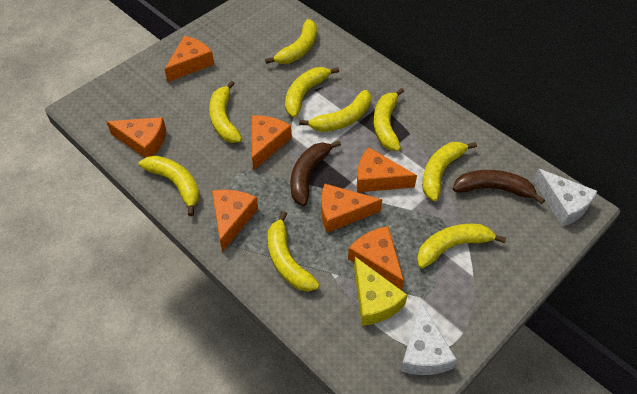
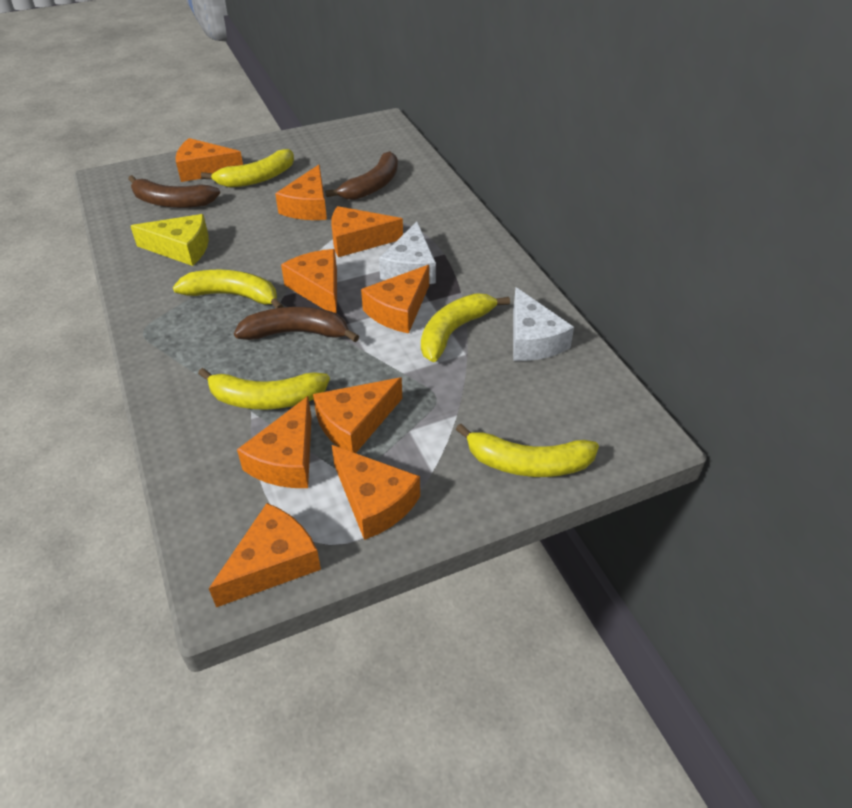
brown banana: [290,141,341,206] [453,170,545,204] = 2 -> [128,175,220,208] [234,307,359,342] [325,151,398,200] = 3
orange cheese: [106,117,166,158] [164,36,214,82] [212,190,258,252] [252,115,292,171] [321,184,382,233] [348,226,404,290] [357,147,417,192] = 7 -> [176,138,243,182] [209,503,321,607] [237,396,311,488] [275,165,327,220] [281,249,337,313] [313,378,402,453] [331,206,403,257] [332,445,420,540] [361,265,429,333] = 9
yellow banana: [139,155,200,216] [209,81,242,143] [265,19,317,64] [268,211,320,292] [285,67,339,118] [299,90,371,132] [374,88,404,151] [417,224,506,269] [422,142,477,201] = 9 -> [173,270,284,308] [198,368,330,410] [201,149,294,187] [421,293,510,362] [455,423,599,477] = 5

